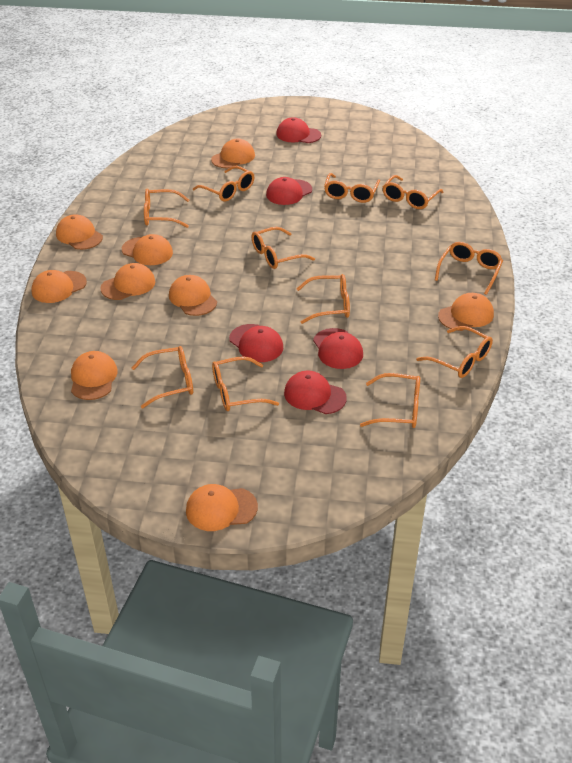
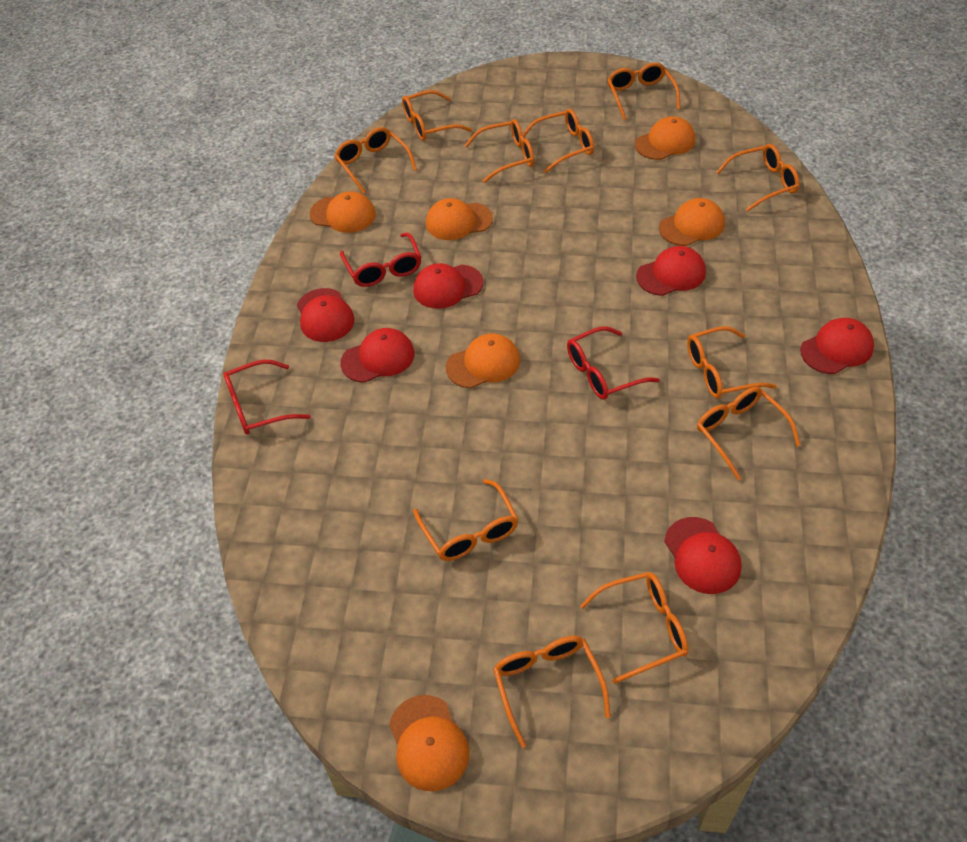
orange cap: [31,270,87,303] [56,214,103,250] [71,351,118,400] [100,263,155,300] [122,234,173,265] [169,275,217,316] [186,484,258,531] [211,138,255,169] [438,293,494,331] = 9 -> [309,191,376,233] [389,695,469,791] [426,198,493,240] [446,333,520,388] [635,116,695,160] [659,198,725,246] = 6
red cap: [229,324,283,362] [266,177,312,205] [276,117,321,143] [284,371,347,414] [313,328,363,369] = 5 -> [297,288,355,342] [340,328,415,383] [413,263,483,309] [636,246,706,296] [665,517,742,594] [800,318,874,374] = 6
red glasses: none = 0 -> [223,360,310,435] [340,233,422,287] [567,327,660,400] = 3

